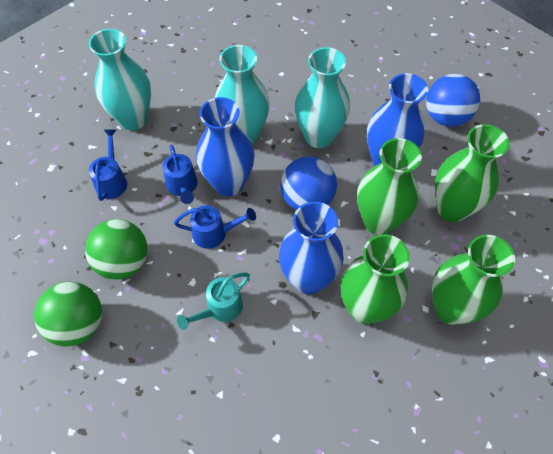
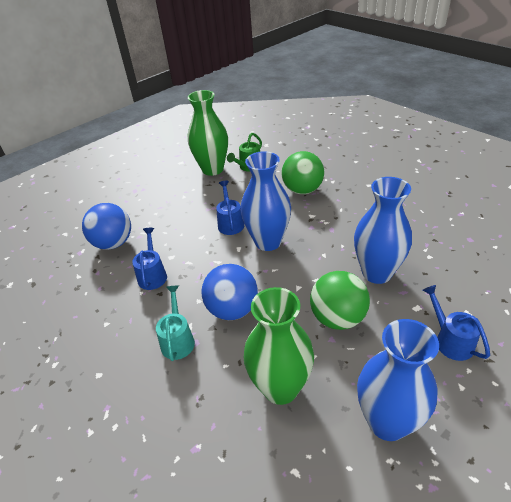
green vase: [341,234,410,324] [357,138,422,235] [432,235,515,325] [435,124,510,222] = 4 -> [188,90,228,176] [244,287,314,405] = 2
green watering can: none = 0 -> [227,133,262,172] = 1
turquoise vase: [89,29,151,130] [215,45,270,144] [295,47,350,148] = 3 -> none = 0

